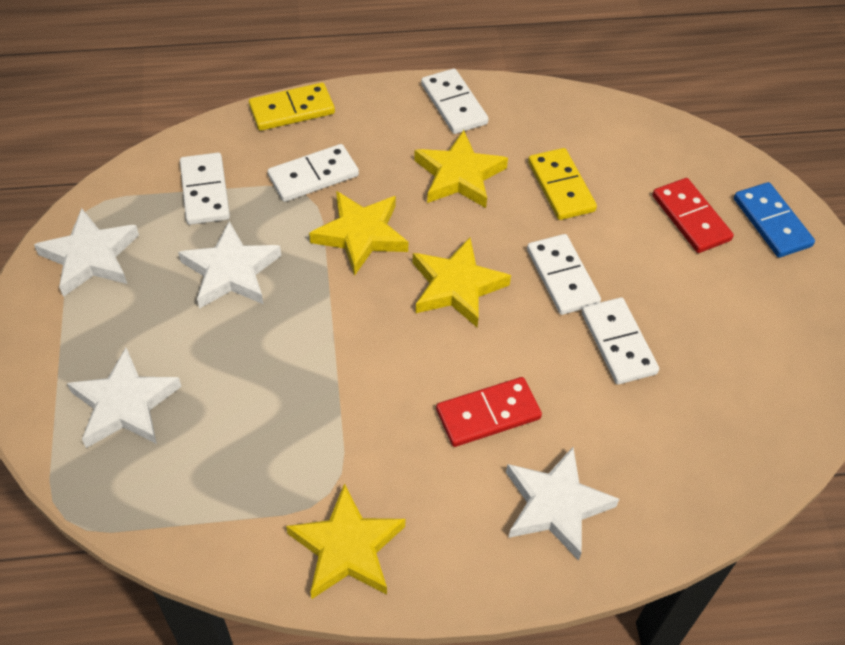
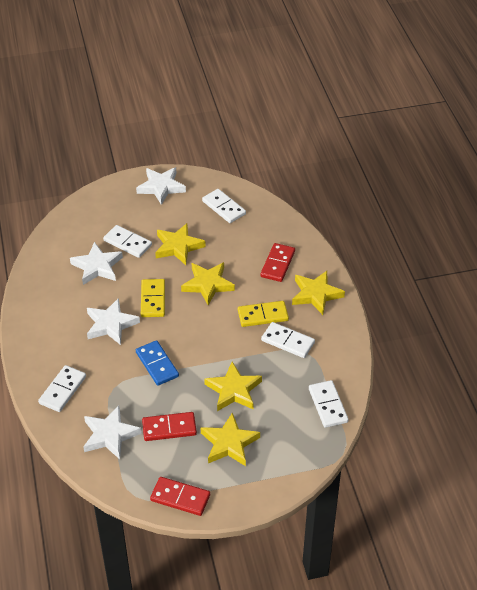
red domino: [436,377,542,447] [652,178,734,253] = 2 -> [142,412,197,441] [150,477,210,516] [260,243,295,282] = 3
yellow star: [286,483,405,599] [309,191,408,276] [413,238,511,327] [414,130,508,208] = 4 -> [155,223,206,265] [181,262,235,305] [201,412,260,466] [204,362,262,411] [292,271,345,315] = 5

